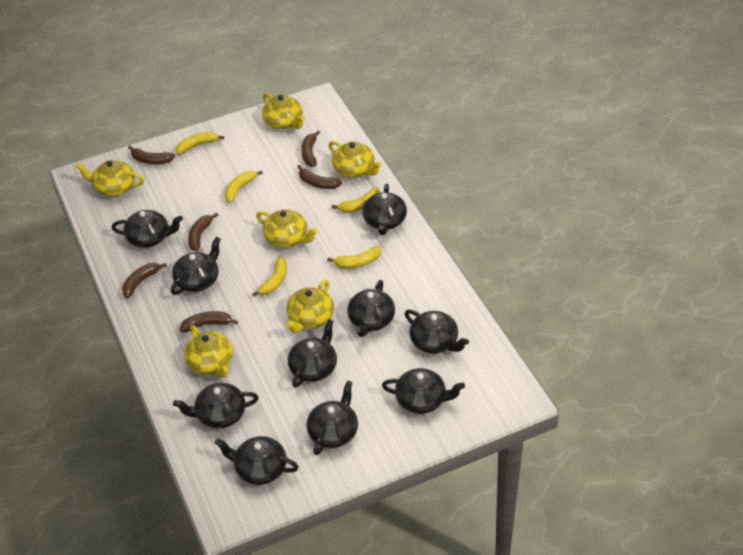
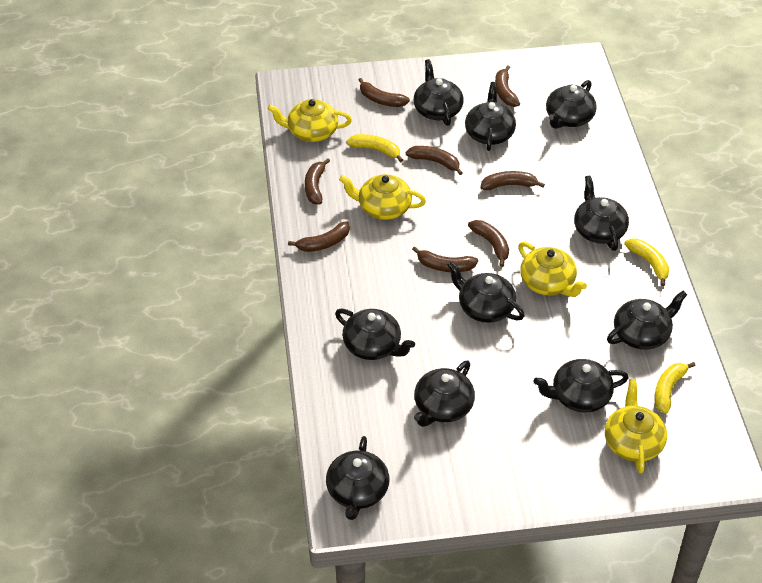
brown banana: [122,263,167,298] [128,146,175,164] [180,311,238,332] [188,213,218,252] [297,165,342,189] [301,131,320,167] = 6 -> [288,221,350,252] [305,158,330,205] [358,78,410,107] [406,146,463,175] [412,246,478,272] [468,220,509,267] [480,171,545,190] [495,65,520,107] = 8
yellow banana: [176,132,224,154] [225,171,263,203] [252,257,287,296] [327,246,381,268] [332,188,380,213] = 5 -> [346,134,403,162] [624,238,669,286] [654,362,695,414] = 3
yellow teapot: [75,160,144,196] [184,325,233,378] [256,210,318,248] [262,93,305,129] [286,280,334,333] [329,141,382,178] = 6 -> [268,99,352,142] [339,174,426,220] [518,242,587,297] [605,379,667,473] = 4

